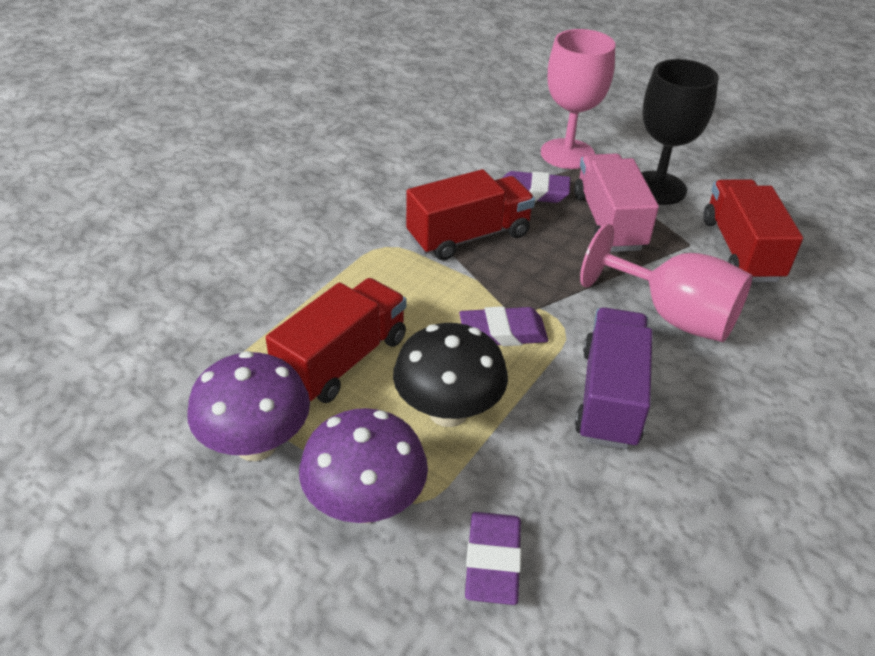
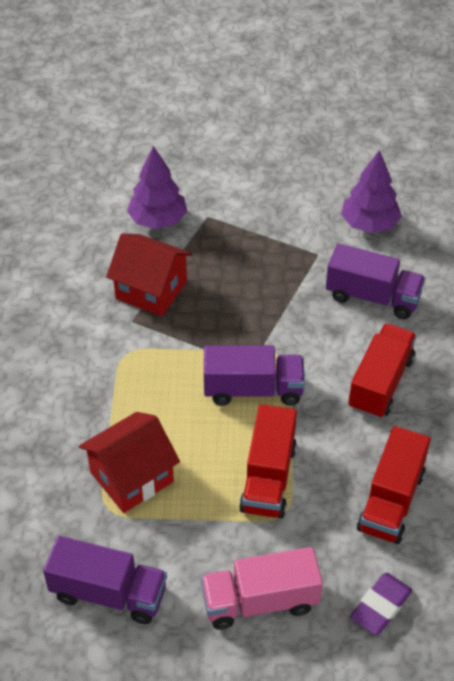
black goblet: [641,59,719,205] = 1 -> none = 0
black mushroom: [393,323,508,427] = 1 -> none = 0
pink goblet: [541,29,615,169] [580,223,753,342] = 2 -> none = 0
purple eraser: [459,306,548,346] [465,512,522,605] [502,171,570,203] = 3 -> [350,573,412,635] = 1
purple mushroom: [187,351,310,461] [299,408,428,523] = 2 -> none = 0
purple tree: none = 0 -> [127,146,187,229] [341,150,402,233] = 2
purple truck: [575,307,653,449] = 1 -> [43,536,167,624] [204,345,305,406] [326,243,425,319] = 3
red house: none = 0 -> [79,412,180,513] [106,233,192,316] = 2

